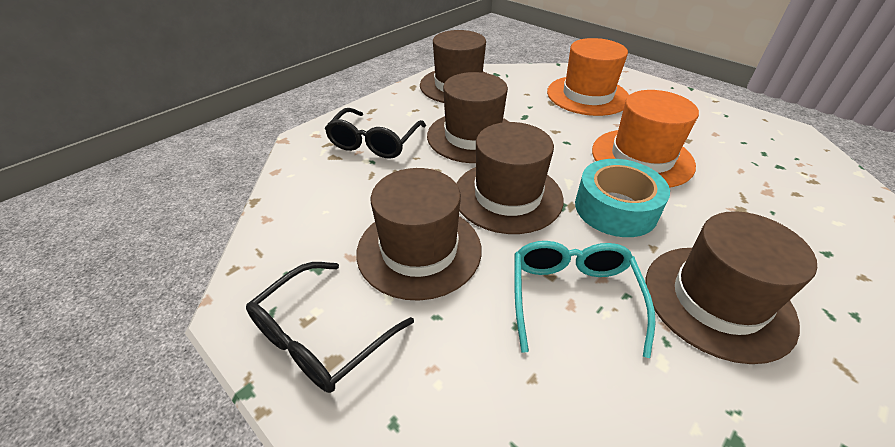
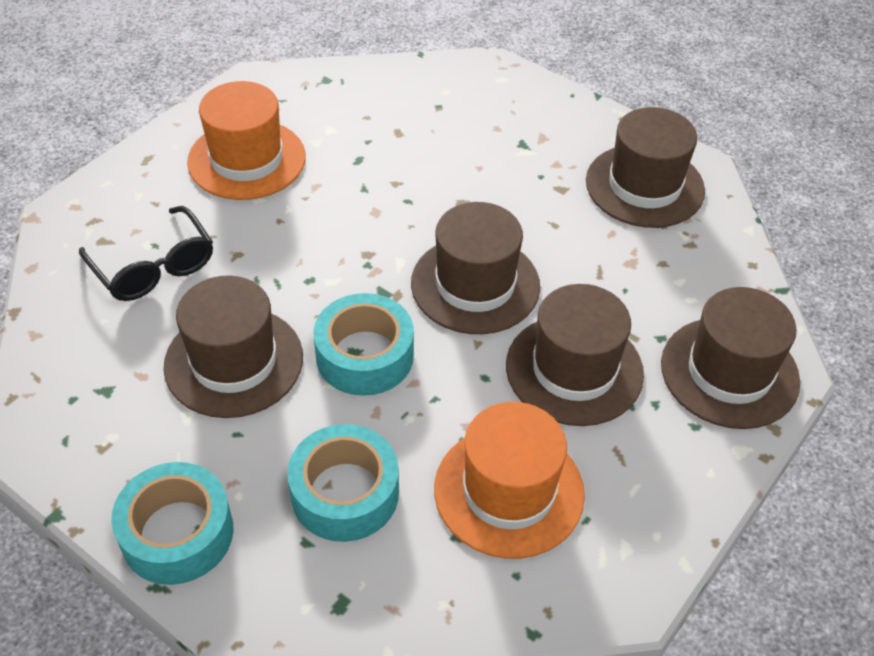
black glasses: [246,262,414,393] [325,108,426,159] = 2 -> [79,206,213,301] = 1
turquoise glasses: [515,241,656,358] = 1 -> none = 0
turquoise tape: [575,159,670,237] = 1 -> [111,462,234,585] [287,424,399,542] [314,293,414,396] = 3

